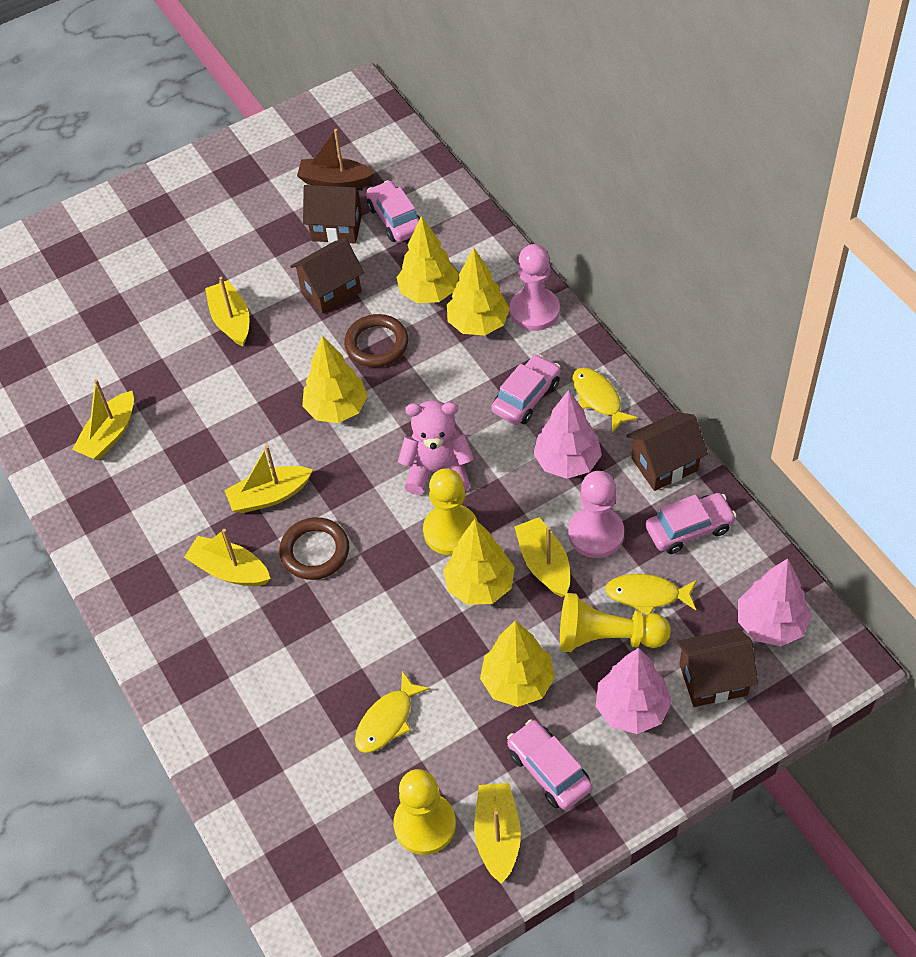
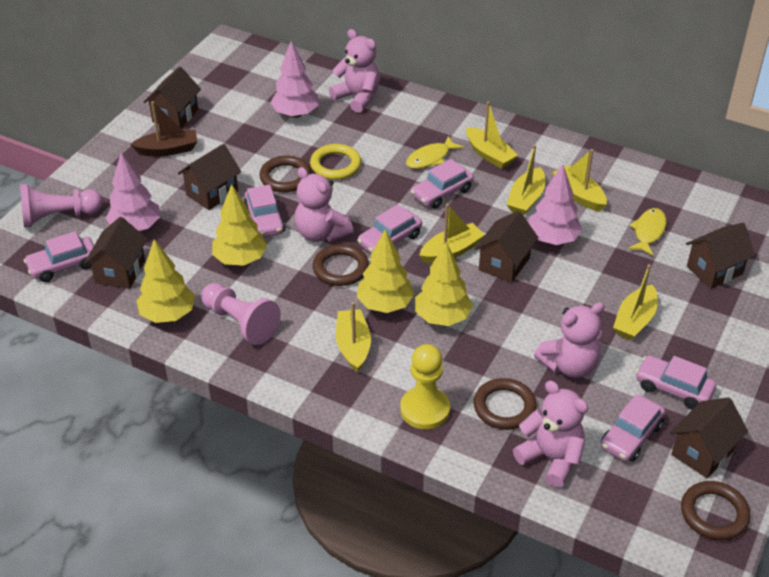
brown house: [290,238,364,314] [303,185,363,243] [627,412,708,491] [676,628,758,707] = 4 -> [84,217,147,289] [144,66,201,129] [178,144,241,210] [474,211,538,283] [670,397,748,478] [686,223,755,289] = 6
brown ring: [279,517,349,580] [344,314,408,367] = 2 -> [259,156,311,192] [313,244,369,286] [474,378,537,430] [681,481,750,540] = 4
pink car: [366,180,420,242] [491,354,561,425] [507,719,593,810] [645,493,736,554] = 4 -> [24,231,94,282] [244,184,286,237] [357,204,422,253] [411,159,474,209] [601,394,665,462] [635,355,716,409] = 6
pink teddy bear: [398,400,474,495] = 1 -> [295,167,353,242] [329,29,380,113] [513,381,588,488] [534,302,605,378] = 4
yellow fish: [355,671,430,753] [572,368,638,433] [605,574,697,615] = 3 -> [406,136,464,169] [628,208,667,256] = 2
yellow pawn: [394,769,456,855] [423,468,477,555] [560,593,671,652] = 3 -> [400,344,450,429] = 1
yellow ring: none = 0 -> [310,144,361,180] = 1
yellow tree: [302,336,368,423] [396,216,459,303] [443,519,515,605] [447,248,510,335] [480,621,555,707] = 5 -> [136,239,195,323] [212,184,267,266] [357,229,414,313] [415,242,473,326] = 4

